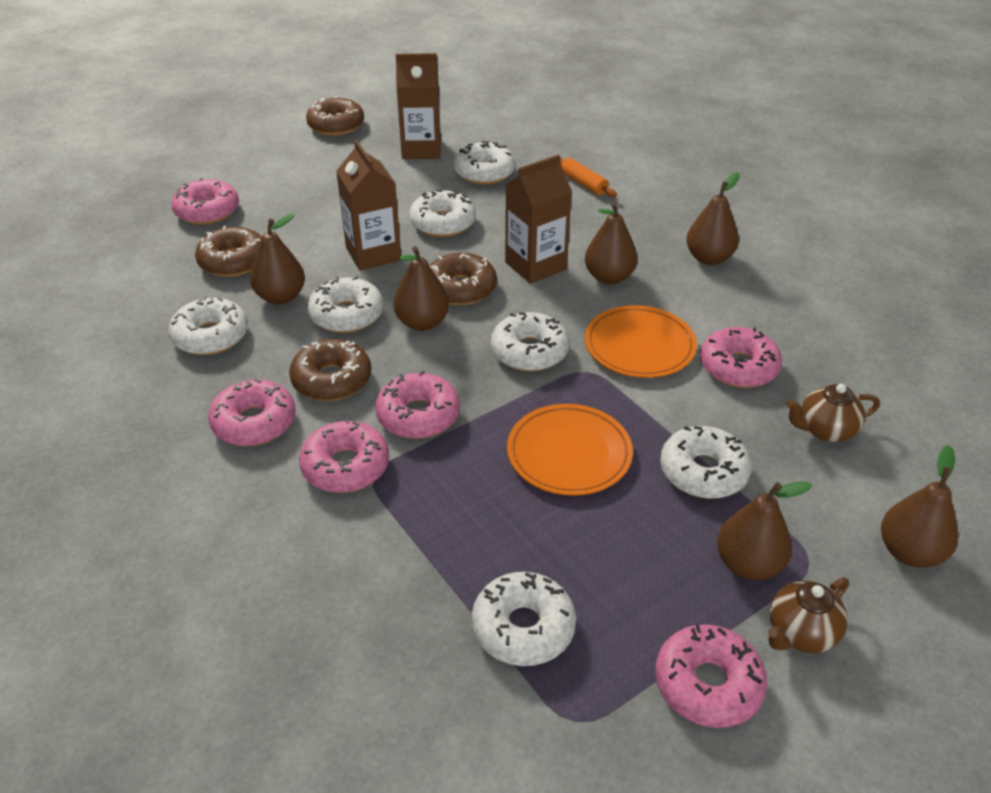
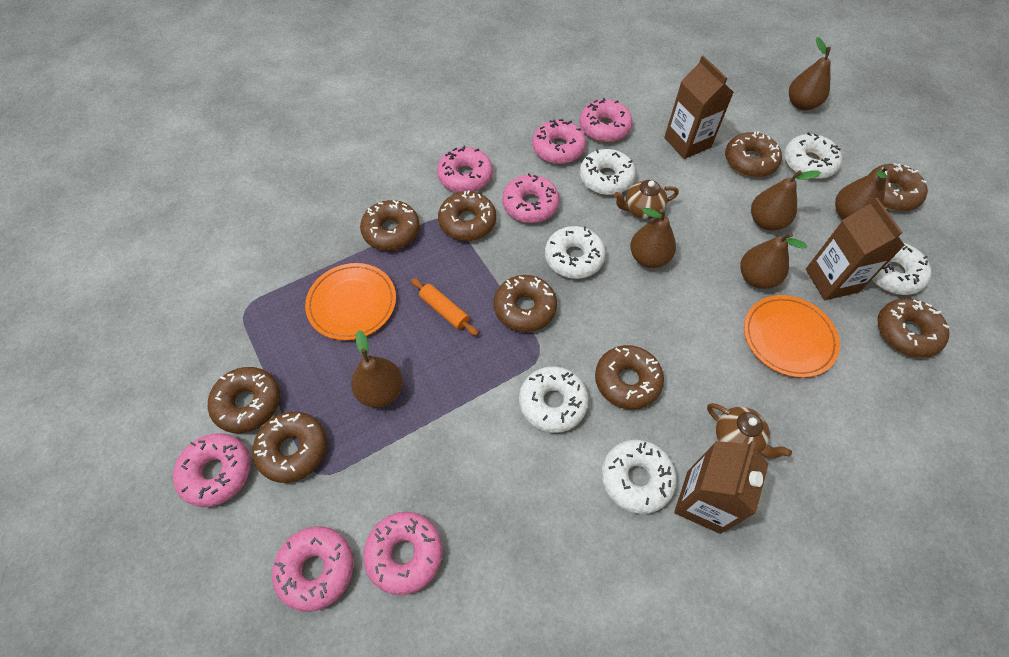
brown donut: [195,226,262,277] [289,339,371,401] [306,96,364,136] [429,252,497,305] = 4 -> [208,367,280,433] [252,412,327,483] [360,200,420,250] [438,190,496,241] [494,275,557,332] [595,345,664,409] [725,131,782,177] [869,163,928,211] [877,298,950,358] = 9
pink donut: [171,178,239,225] [208,378,296,446] [299,418,389,493] [375,370,460,439] [655,624,767,728] [700,327,782,388] = 6 -> [173,433,251,507] [272,526,354,612] [363,512,443,595] [437,146,493,193] [502,173,560,223] [532,119,586,164] [579,98,632,142] = 7
white donut: [168,296,248,355] [308,276,384,333] [409,190,476,237] [454,141,515,184] [472,572,576,666] [491,312,569,371] [660,426,752,499] = 7 -> [519,366,589,433] [545,226,606,279] [580,149,636,195] [601,439,677,514] [784,132,842,179] [872,243,932,295] = 6

